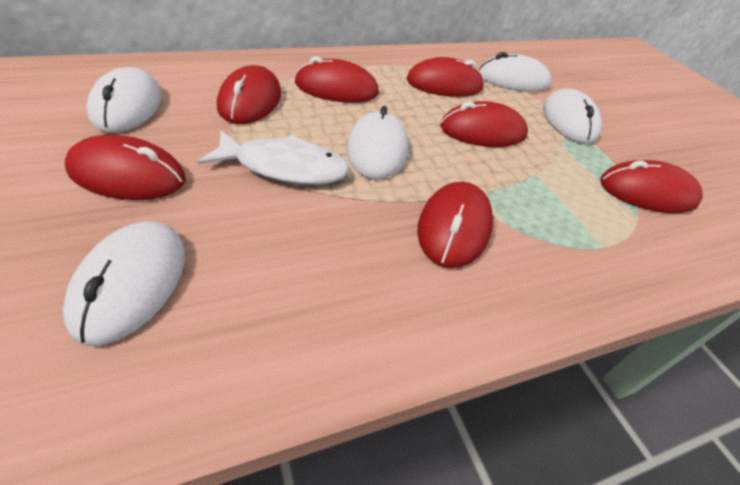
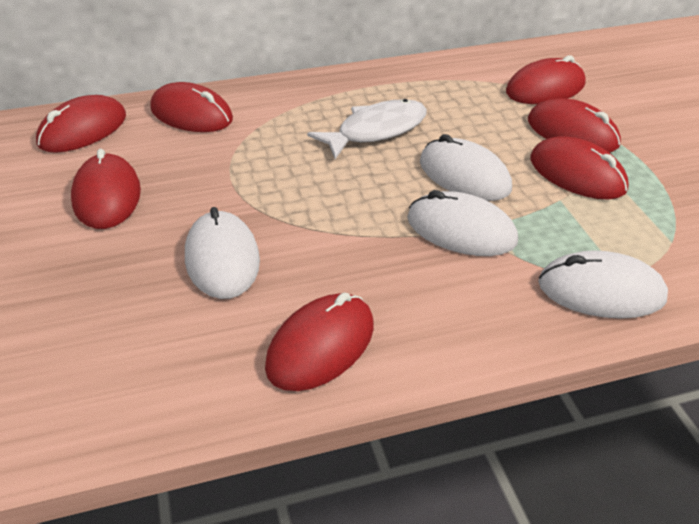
white mouse: [63,221,185,346] [86,67,162,133] [347,106,408,180] [479,52,552,92] [543,88,602,144] = 5 -> [185,207,260,299] [407,190,518,256] [420,134,512,201] [538,250,668,319] = 4

